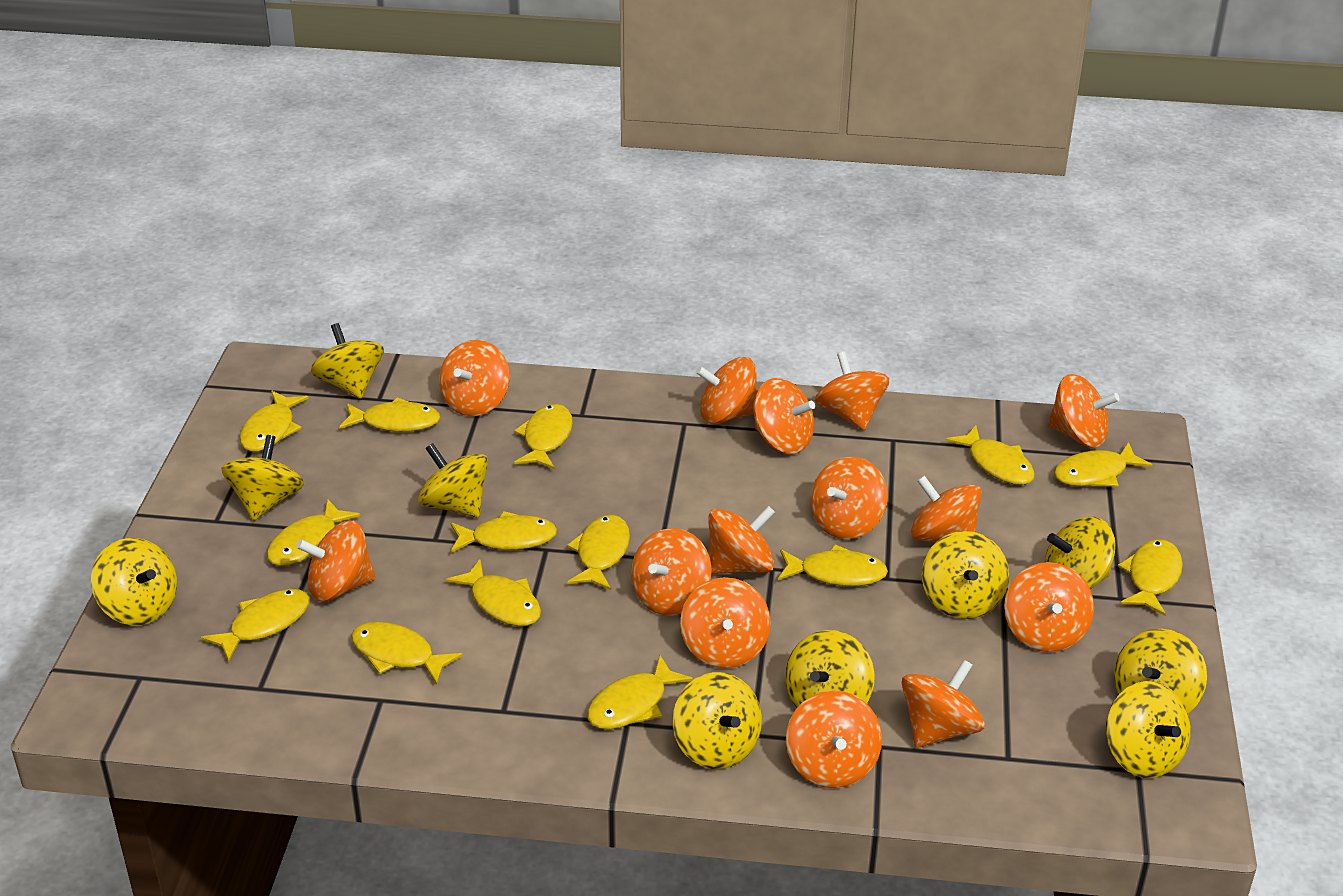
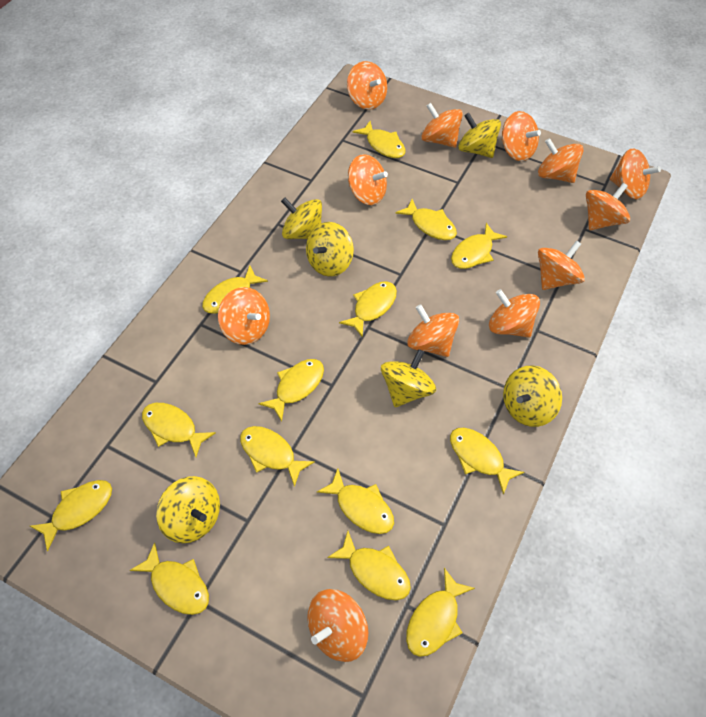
orange spinning top: [296,521,375,601] [439,340,510,416] [631,528,712,616] [680,577,771,668] [696,357,757,424] [708,506,775,574] [753,378,815,454] [786,690,882,788] [811,457,888,539] [815,352,890,430] [902,660,985,748] [911,475,982,542] [1004,562,1094,652] [1047,374,1120,448] = 14 -> [218,287,270,345] [307,589,368,662] [347,61,387,110] [348,154,388,205] [407,305,459,357] [421,103,463,148] [489,289,540,338] [502,111,541,161] [538,138,584,183] [538,240,585,290] [586,183,630,230] [610,148,661,200] = 12
yellow spinning top: [91,538,177,625] [221,435,304,521] [311,323,384,399] [418,443,488,518] [673,672,762,769] [785,630,875,708] [922,531,1009,619] [1044,517,1116,589] [1106,681,1190,778] [1114,629,1207,714] = 10 -> [156,476,220,543] [281,198,322,239] [306,222,354,277] [381,349,436,407] [458,113,501,158] [503,365,562,427] = 6

